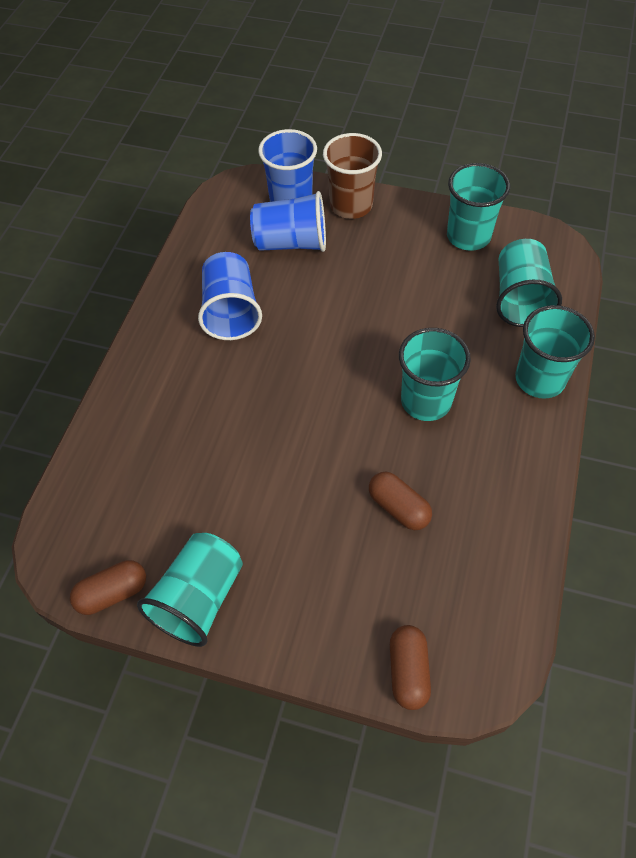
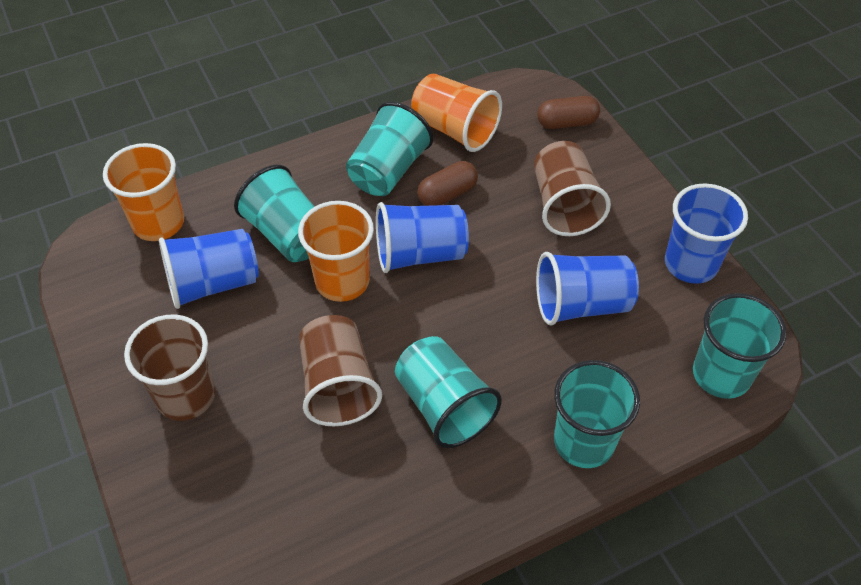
blue cup: [198,252,262,340] [250,191,326,252] [258,129,317,202] = 3 -> [159,229,259,309] [376,202,469,273] [536,252,639,326] [665,183,748,284] = 4
brown capsule: [70,560,146,615] [369,472,432,530] [390,625,431,710] = 3 -> [417,161,478,206] [537,96,600,129] = 2
brown cup: [323,133,382,219] = 1 -> [124,314,215,421] [299,315,382,426] [534,141,611,236] = 3
orange cup: none = 0 -> [103,143,184,241] [298,201,374,302] [411,74,502,152] = 3

